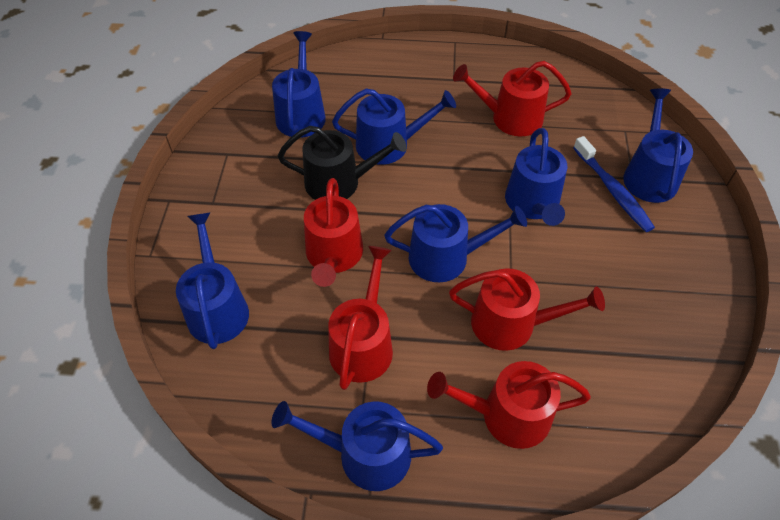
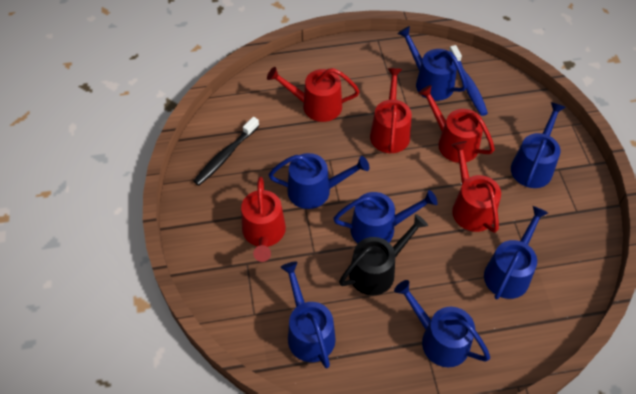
black toothbrush: none = 0 -> [193,117,259,185] = 1

